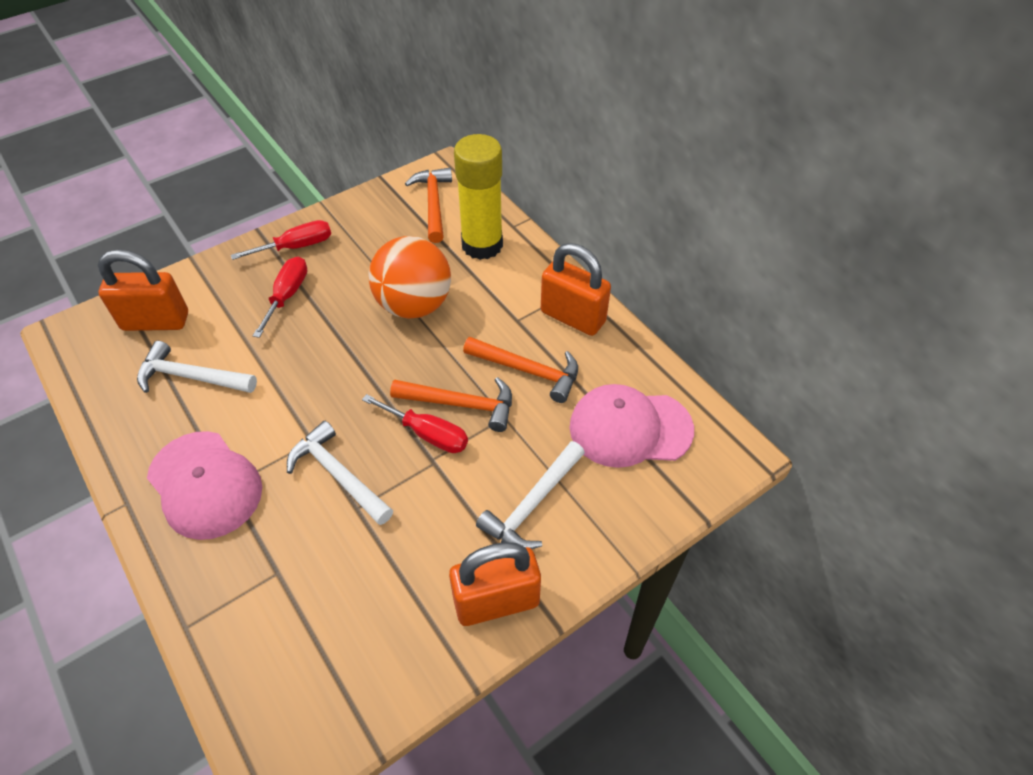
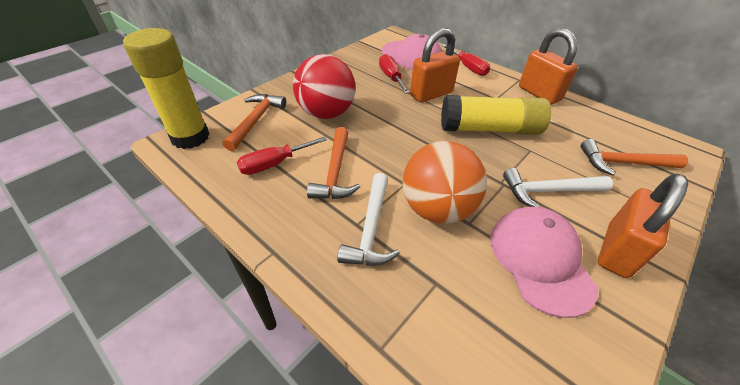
red ball: none = 0 -> [293,54,356,119] = 1
white hammer: [137,341,257,393] [287,421,393,525] [476,441,585,549] = 3 -> [337,173,400,265] [503,168,613,207] = 2
yellow glue stick: [454,134,503,260] = 1 -> [123,28,209,149] [441,95,551,135] = 2

